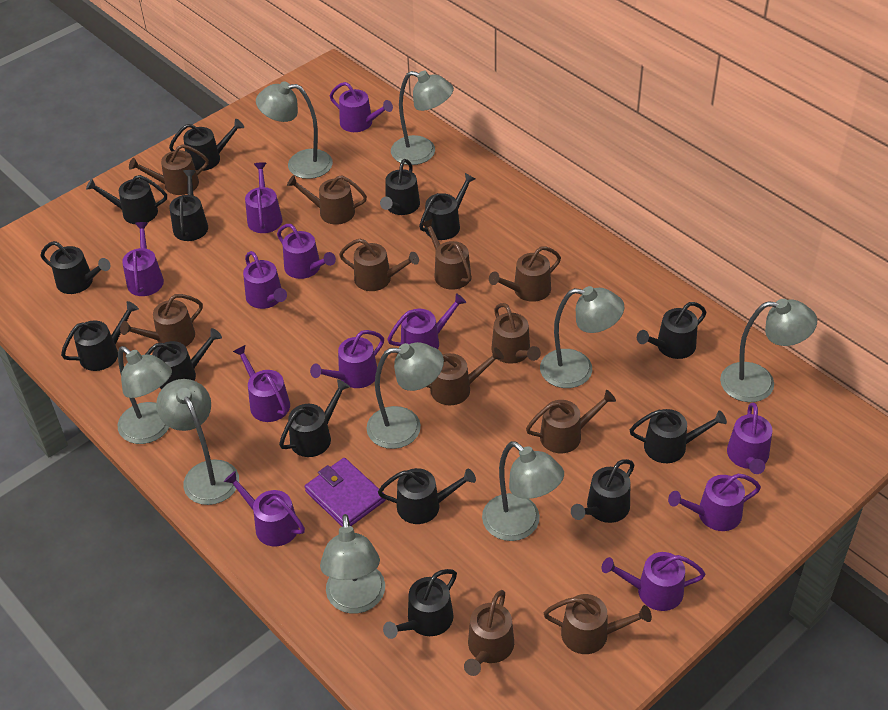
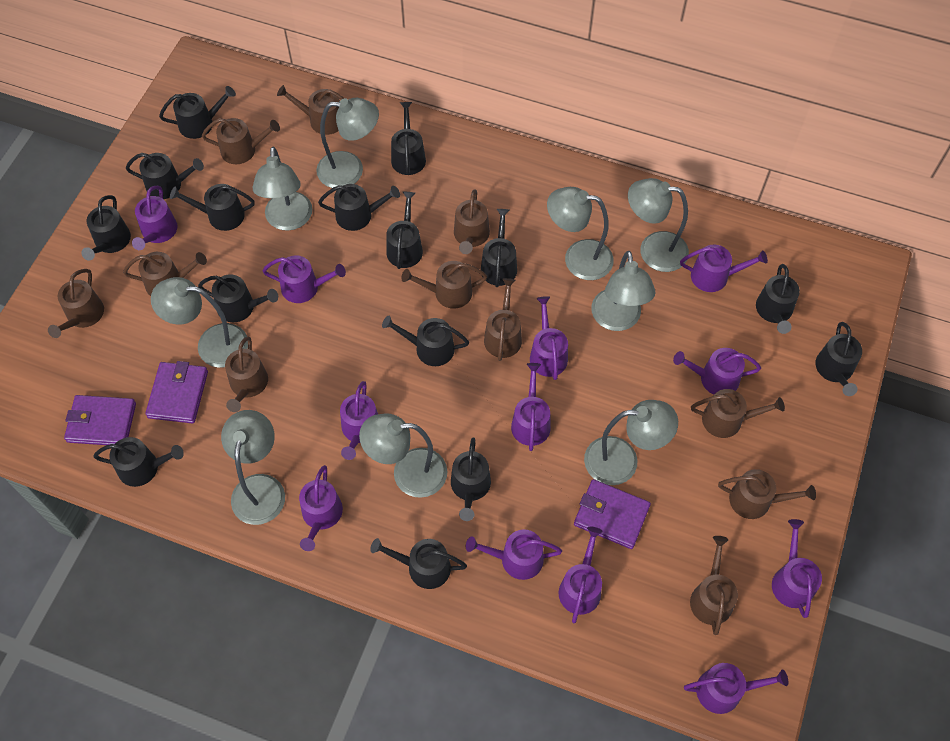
black watering can: [40,241,111,294] [61,301,139,371] [86,175,167,224] [145,328,222,389] [169,119,244,171] [169,170,208,241] [279,379,350,457] [378,468,476,524] [380,159,420,215] [383,569,457,639] [419,173,475,240] [571,459,634,523] [630,409,727,463] [637,302,707,359] = 14 -> [81,195,131,261] [93,437,184,487] [126,153,204,199] [159,86,236,139] [170,184,255,231] [198,274,278,322] [318,184,400,231] [370,538,467,589] [382,316,469,366] [386,192,423,269] [391,102,426,175] [451,437,491,521] [481,209,517,287] [756,264,800,334] [815,322,862,396] = 15
purple wallet: [305,458,386,527] = 1 -> [64,395,136,445] [145,361,208,424] [574,479,651,549] = 3

